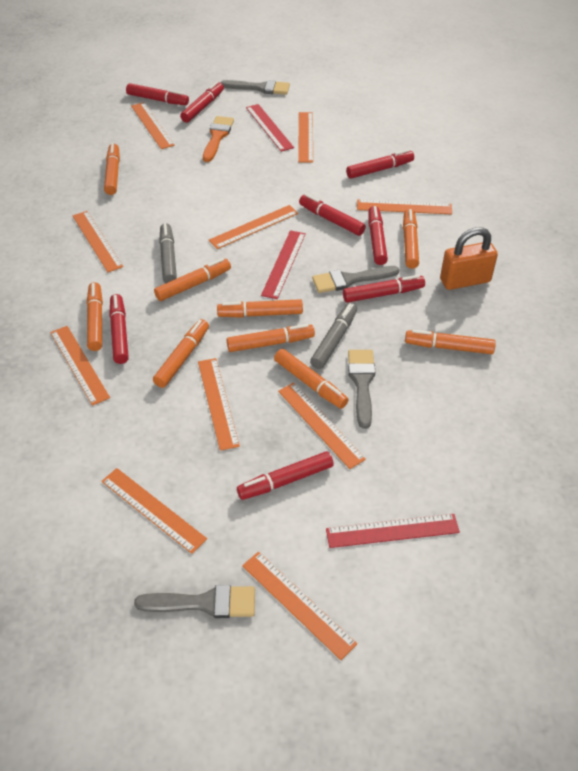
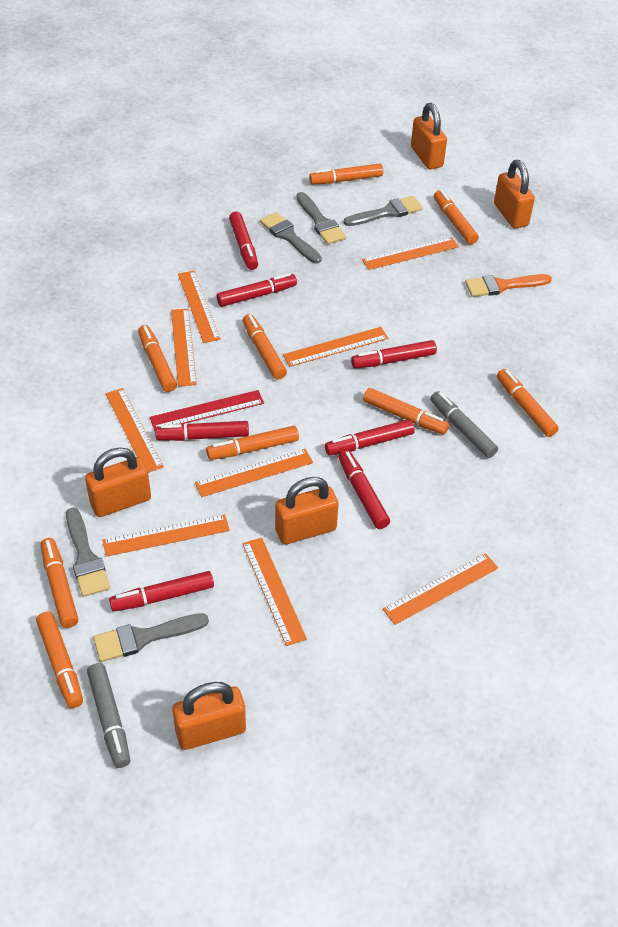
grey brush: [134,585,255,618] [221,80,290,95] [312,266,399,293] [348,350,375,429] = 4 -> [66,508,110,597] [93,613,209,662] [260,212,322,264] [296,192,346,244] [344,196,423,226] = 5
orange padlock: [440,227,498,290] = 1 -> [85,447,151,517] [172,682,246,750] [275,477,339,544] [411,103,447,169] [494,160,535,229] = 5
orange ruler: [50,326,110,406] [73,211,123,272] [102,468,207,554] [131,102,175,149] [198,358,240,451] [209,205,298,249] [242,552,357,660] [278,382,366,469] [298,112,313,163] [357,200,452,214] = 10 -> [103,514,230,557] [105,388,164,473] [171,309,197,387] [178,271,221,343] [195,449,313,497] [242,538,307,646] [283,327,388,367] [362,237,459,270] [383,553,498,625] = 9
red marker: [109,294,129,364] [126,83,189,105] [180,81,224,123] [237,451,334,500] [299,194,366,236] [343,275,425,303] [346,149,414,179] [368,206,388,265] = 8 -> [109,571,214,611] [155,421,249,441] [217,273,297,307] [229,212,258,270] [325,419,415,456] [338,450,390,529] [351,340,437,369] = 7
red ruler: [246,104,294,152] [261,230,306,299] [326,514,460,548] = 3 -> [150,390,264,431] = 1

